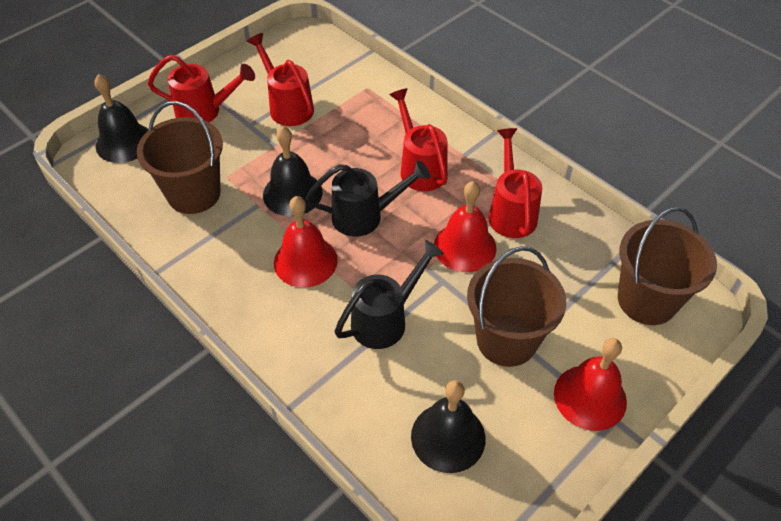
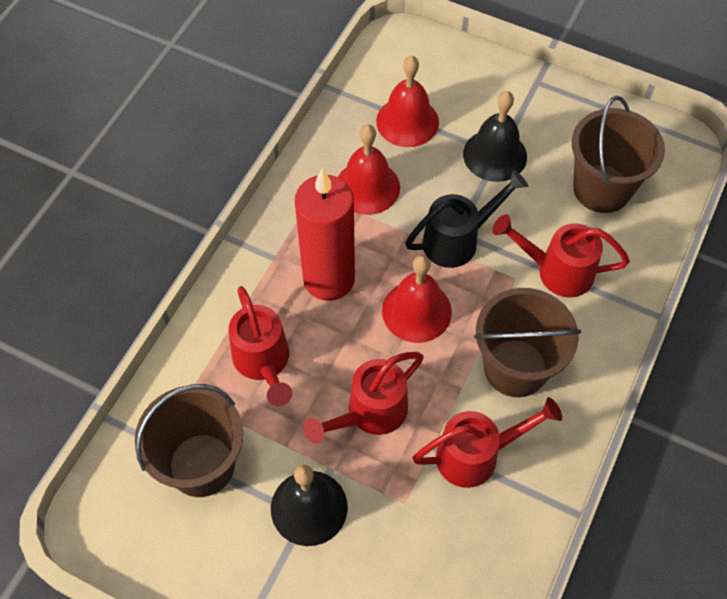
black bell: [94,74,148,163] [263,126,323,216] [411,380,486,473] = 3 -> [271,465,348,546] [463,91,527,182] = 2
black watering can: [306,160,430,237] [334,240,444,349] = 2 -> [405,170,528,268] = 1
red candle: none = 0 -> [295,168,355,301] = 1

